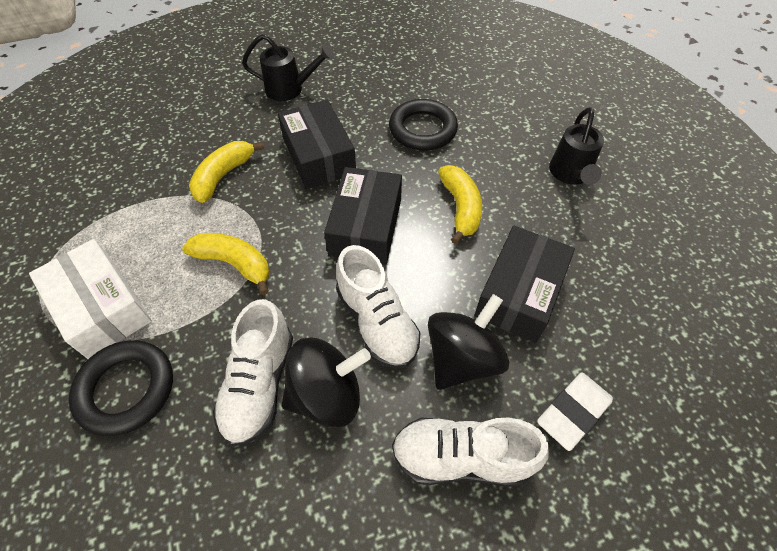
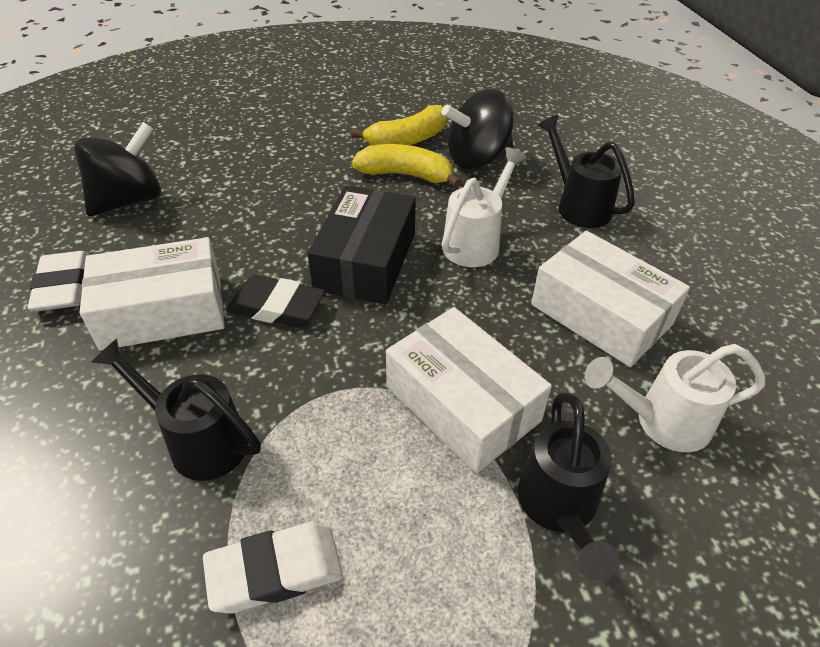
black box: [278,100,356,189] [324,167,402,265] [474,226,575,343] = 3 -> [307,185,416,304] = 1
black eraser: none = 0 -> [227,275,325,327] = 1
black ring: [69,340,173,436] [389,99,458,151] = 2 -> none = 0
black watering can: [242,34,335,101] [549,107,604,185] = 2 -> [92,339,261,481] [518,393,620,581] [538,115,635,228] = 3
white box: [29,239,152,359] = 1 -> [80,237,225,351] [386,307,552,473] [531,231,690,367] = 3
white eraser: [537,373,613,451] = 1 -> [28,251,89,311] [203,522,343,613] = 2
white shoe: [213,299,293,446] [336,245,421,369] [392,417,549,486] = 3 -> none = 0
white watering can: none = 0 -> [442,147,527,267] [585,344,765,452] = 2
yellow banana: [182,233,270,295] [189,141,264,203] [438,165,482,244] = 3 -> [351,105,447,146] [352,144,461,188] = 2

